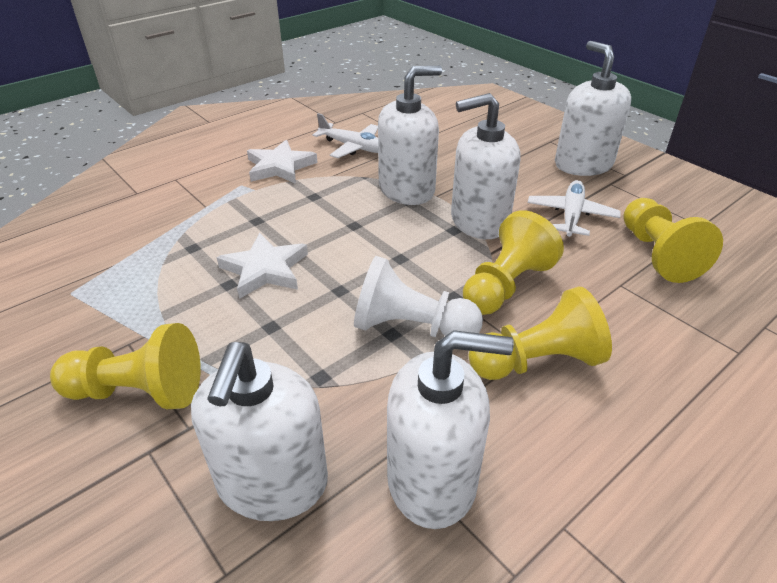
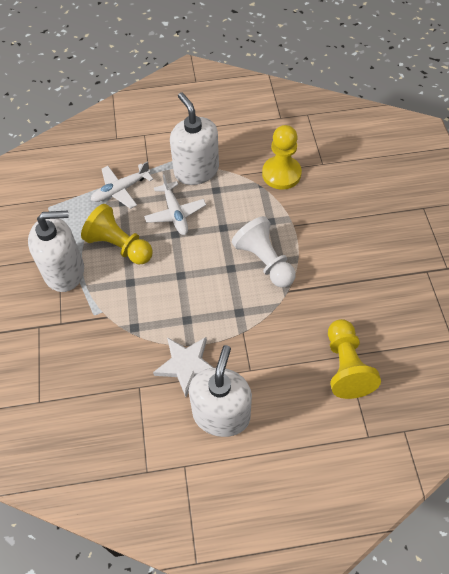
white soap dispenser: [191,342,328,521] [378,66,442,205] [387,330,514,529] [451,93,521,239] [555,41,631,176] = 5 -> [28,210,84,292] [170,92,219,185] [189,345,252,437] = 3
white star: [217,233,308,299] [247,140,318,184] = 2 -> [153,337,214,397] = 1
yellow pawn: [50,323,201,409] [463,210,564,315] [468,287,612,380] [623,198,723,283] = 4 -> [81,204,153,265] [262,125,302,190] [328,319,381,399] = 3

